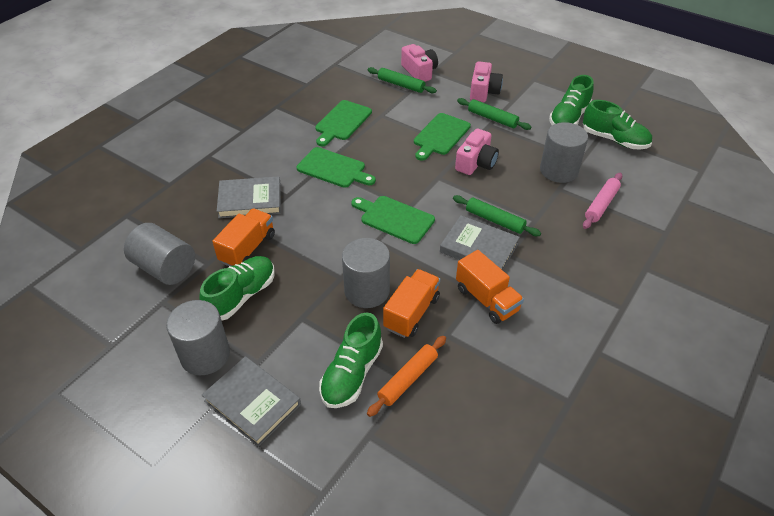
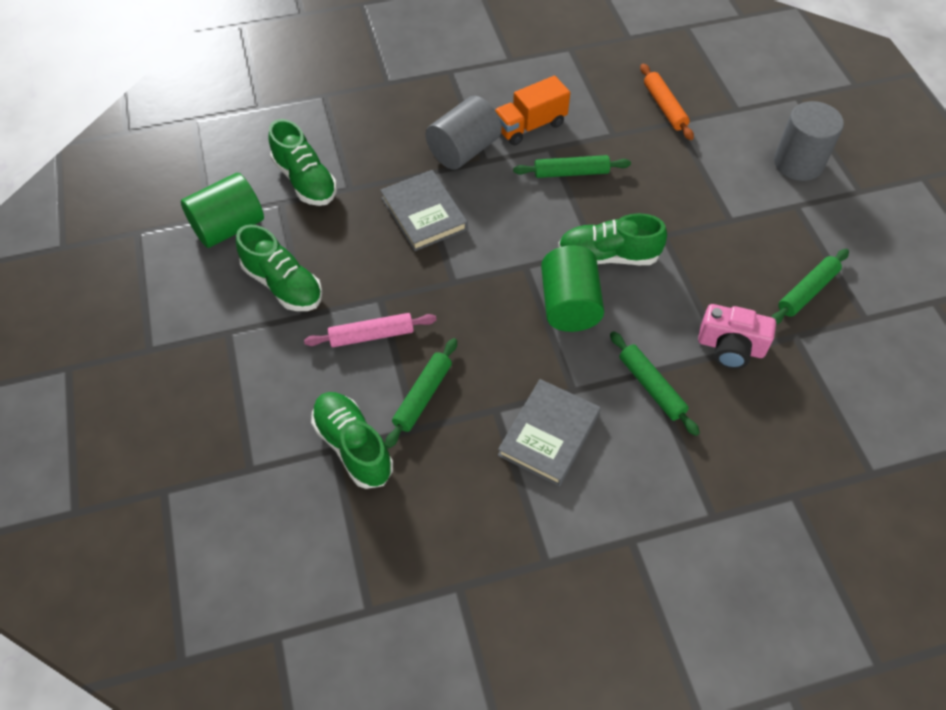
green cutting board: [297,147,376,188] [315,100,372,146] [351,196,435,244] [414,113,471,161] = 4 -> none = 0
green cylinder: none = 0 -> [181,173,264,248] [541,245,604,332] = 2
green rolling pin: [368,67,437,93] [453,195,541,236] [457,98,531,130] = 3 -> [385,338,457,448] [513,155,631,178] [610,331,700,436] [771,249,849,324] = 4
grey book: [202,356,301,447] [217,176,281,218] [440,215,520,270] = 3 -> [380,170,468,251] [498,379,601,486] = 2
grey cylinder: [124,223,195,285] [166,300,230,375] [342,238,390,308] [540,122,588,183] = 4 -> [426,95,502,170] [774,101,844,181] = 2
orange truck: [212,208,275,266] [383,269,440,338] [456,250,524,324] = 3 -> [495,76,570,145] = 1
pink camera: [401,44,438,82] [455,129,499,175] [470,61,503,102] = 3 -> [698,304,776,369] = 1

